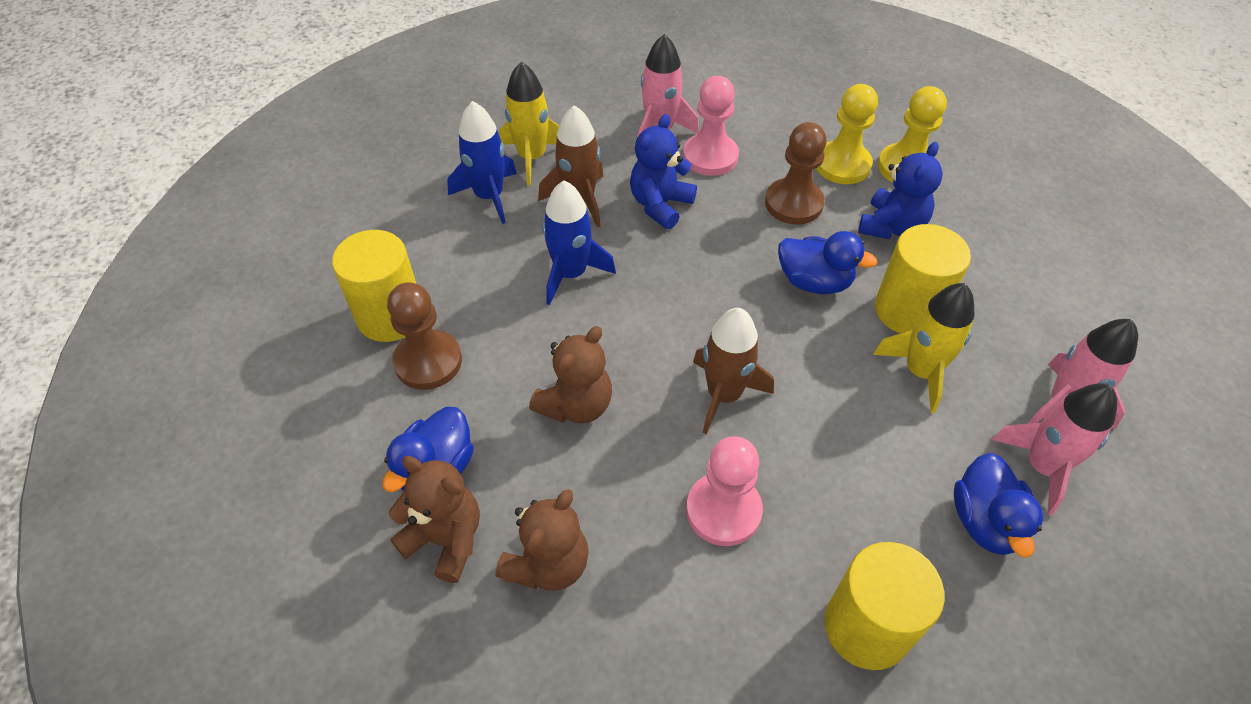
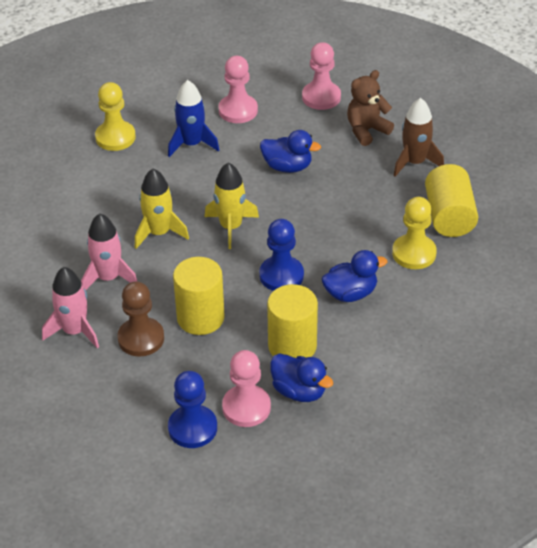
blue pawn: none = 0 -> [168,371,217,448] [259,219,304,291] = 2
blue rocket: [447,101,517,224] [542,181,616,305] = 2 -> [168,80,219,157] = 1
blue teddy bear: [630,114,697,229] [858,142,943,239] = 2 -> none = 0
brown pawn: [387,282,462,390] [765,122,827,225] = 2 -> [117,281,164,357] = 1
brown rocket: [538,105,604,228] [693,308,774,434] = 2 -> [393,98,444,177] = 1
brown teddy bear: [389,456,480,583] [496,489,589,591] [529,326,612,424] = 3 -> [347,70,394,146] = 1
pink pawn: [683,76,739,176] [686,436,763,546] = 2 -> [218,56,258,123] [222,350,271,427] [302,42,341,110] = 3
pink rocket: [638,34,699,136] [992,384,1117,515] [1027,319,1138,429] = 3 -> [42,267,99,348] [81,213,137,290] = 2

